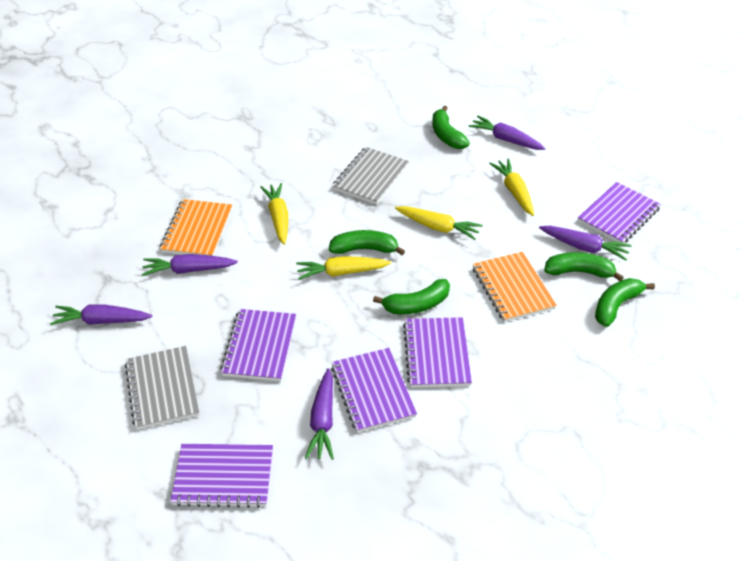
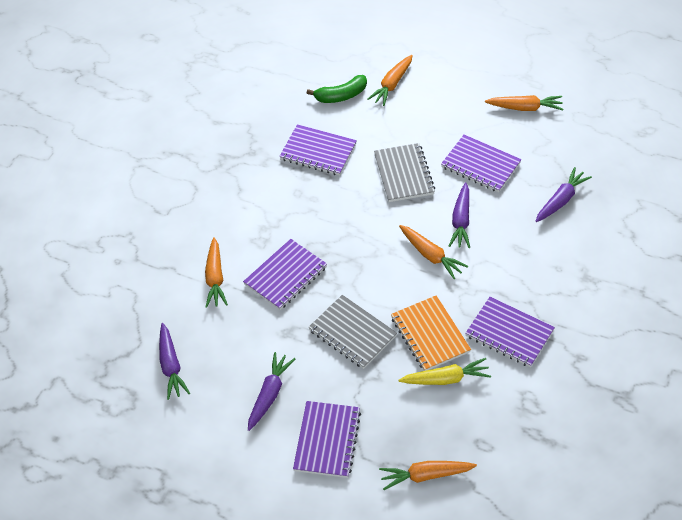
green banana: [329,230,405,255] [373,279,450,314] [432,106,470,149] [544,252,624,281] [595,278,655,327] = 5 -> [307,75,367,103] = 1
orange carrot: none = 0 -> [205,237,228,308] [367,55,413,106] [379,461,477,490] [399,225,468,279] [485,95,563,111] = 5
orange notebook: [160,199,232,256] [473,252,557,322] = 2 -> [391,295,471,371] = 1
purple carrot: [50,304,152,325] [142,254,238,276] [305,368,334,460] [468,116,546,150] [539,226,632,261] = 5 -> [159,323,190,400] [248,352,295,431] [449,182,470,248] [536,167,592,222] = 4
yellow carrot: [260,183,288,245] [296,256,391,280] [395,206,483,240] [489,159,534,216] = 4 -> [398,358,491,385] = 1

